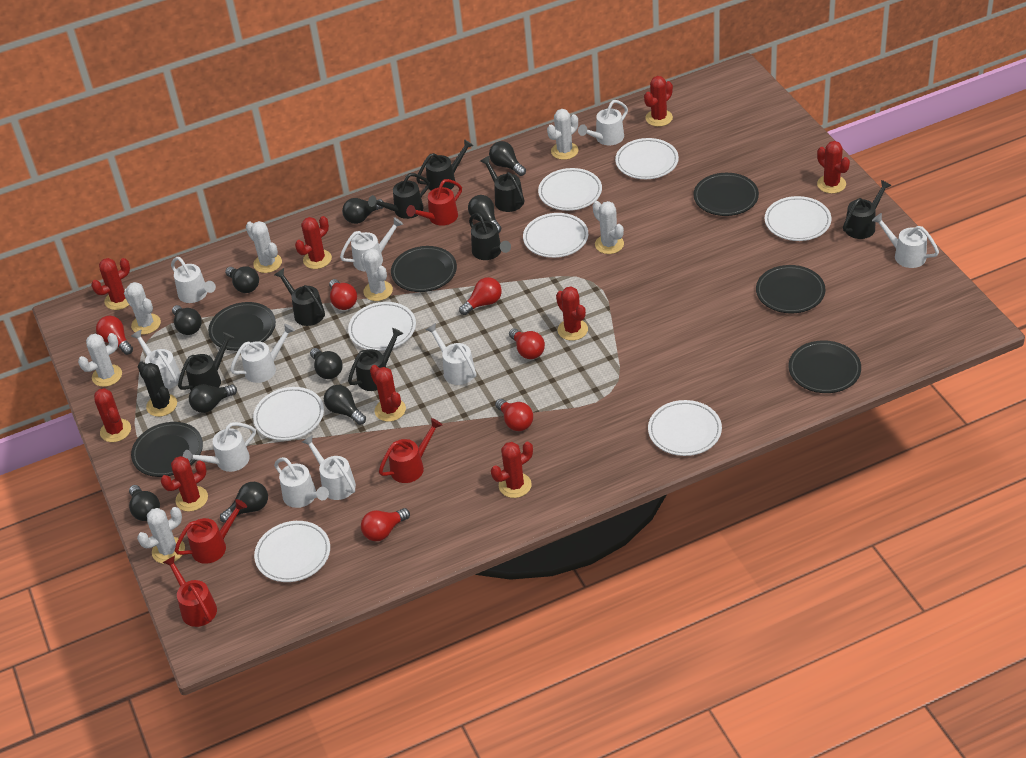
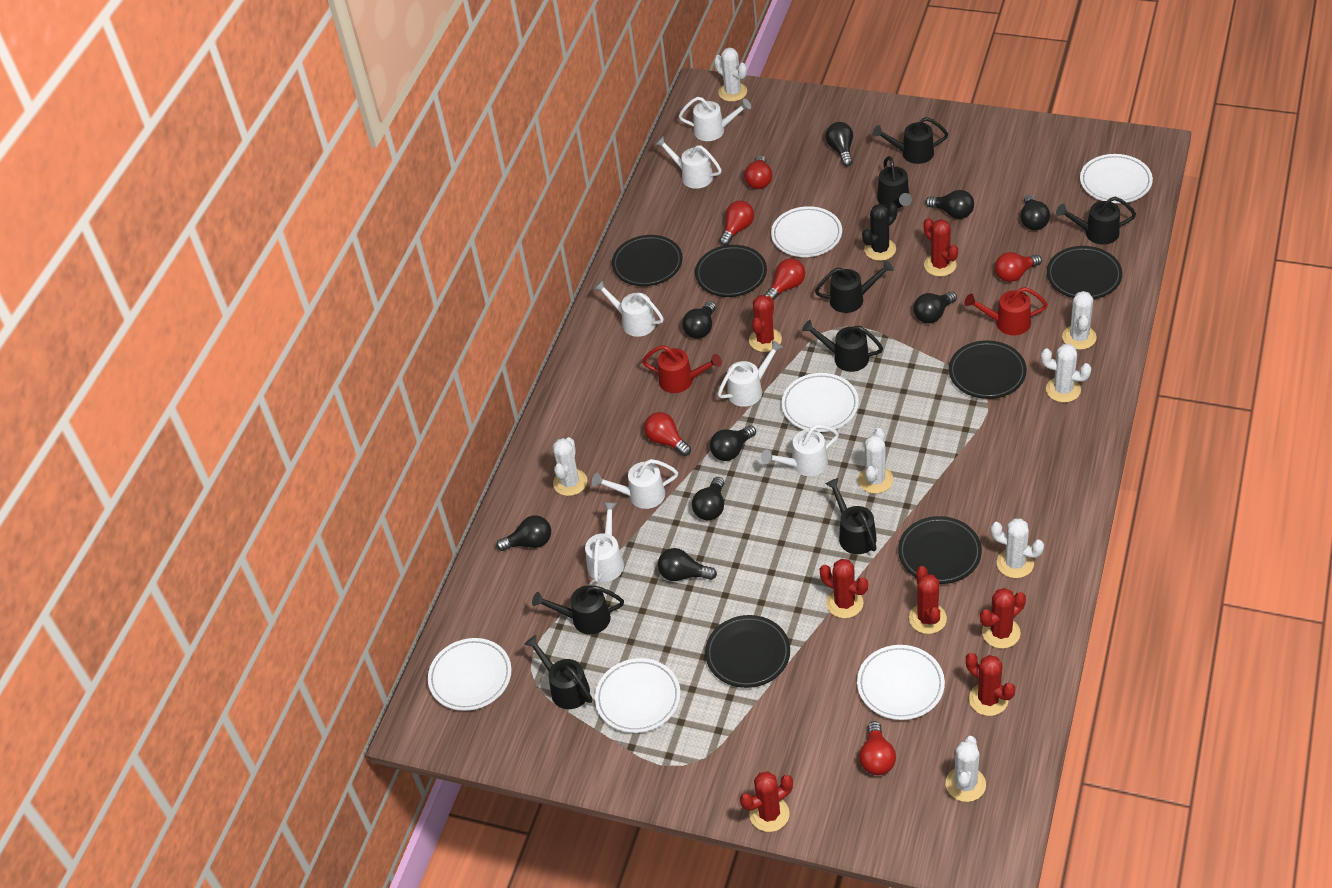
black light bulb: [129,485,160,521] [172,305,202,335] [189,384,237,413] [220,482,268,523] [225,266,259,293] [310,348,343,379] [324,385,366,425] [342,198,384,224] [468,195,502,233] [489,141,526,176] = 10 -> [496,515,551,551] [658,548,717,581] [682,301,716,339] [692,477,724,520] [710,425,756,461] [825,122,853,166] [913,291,957,323] [925,190,974,219] [1020,195,1050,230] = 9
red cactus: [91,258,130,310] [94,388,131,442] [161,456,208,512] [295,216,332,269] [370,365,406,422] [491,442,533,498] [556,286,588,341] [644,76,673,127] [817,141,850,194] = 9 -> [740,771,793,832] [749,295,782,352] [820,559,868,618] [909,566,947,634] [924,218,958,276] [966,653,1015,716] [980,588,1026,648] = 7
red watering can: [163,556,217,627] [175,499,247,564] [379,418,442,483] [406,179,462,226] = 4 -> [642,345,722,393] [964,287,1048,335] = 2
white plate: [253,387,324,441] [254,521,330,582] [348,302,416,351] [523,213,588,258] [538,168,602,211] [615,138,679,179] [648,400,722,456] [765,196,831,241] = 8 -> [428,638,512,711] [595,658,681,733] [771,206,842,257] [782,373,859,432] [857,645,945,720] [1080,154,1153,203] = 6
white watering can: [131,330,181,389] [171,257,216,303] [183,422,256,472] [230,324,295,383] [274,457,329,508] [302,435,356,500] [340,217,403,271] [425,323,477,385] [578,100,628,145] [872,213,939,268] = 10 -> [585,502,624,583] [592,459,678,509] [594,280,664,337] [655,136,722,189] [679,97,751,141] [718,340,783,407] [761,424,839,476] = 7

